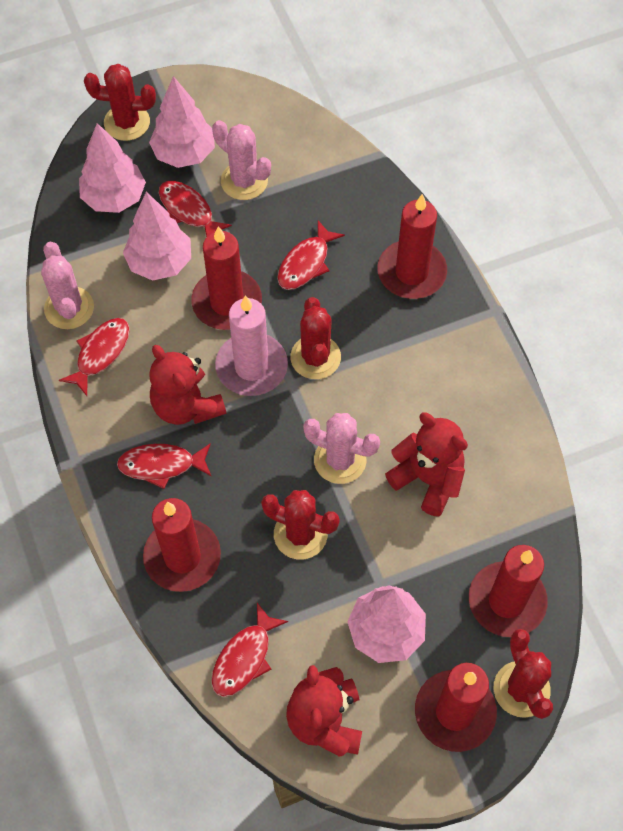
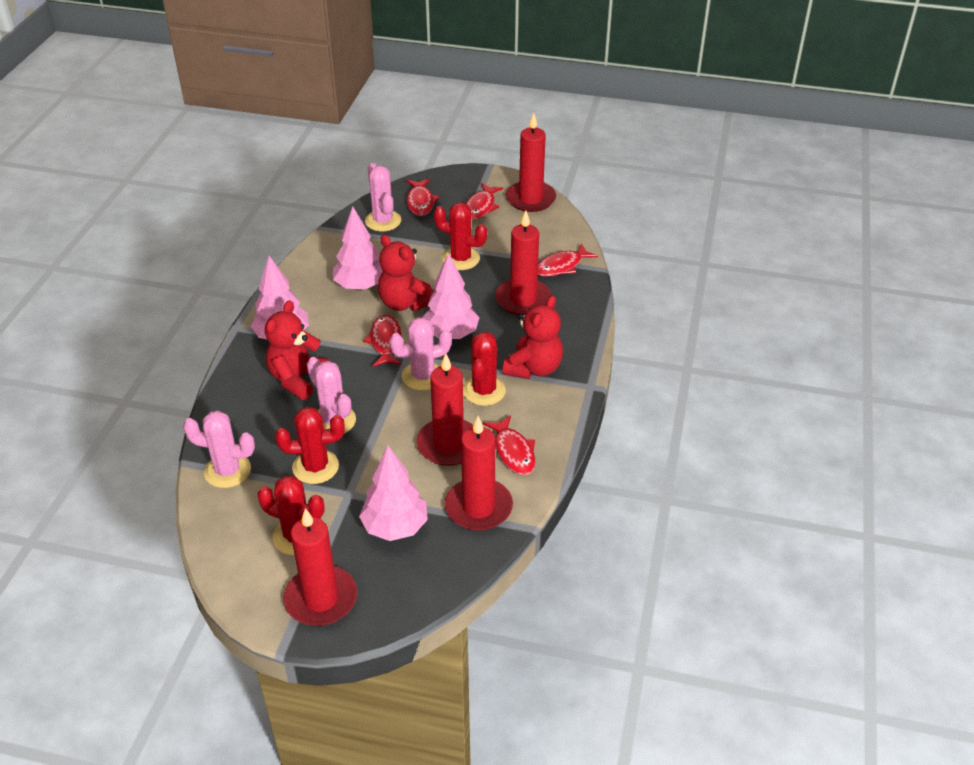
pink cactus: [41,242,94,329] [212,120,271,200] [303,413,380,484] = 3 -> [183,411,255,488] [307,357,356,434] [365,163,401,231] [390,317,452,391] = 4
pink candle: [215,295,288,396] = 1 -> none = 0

